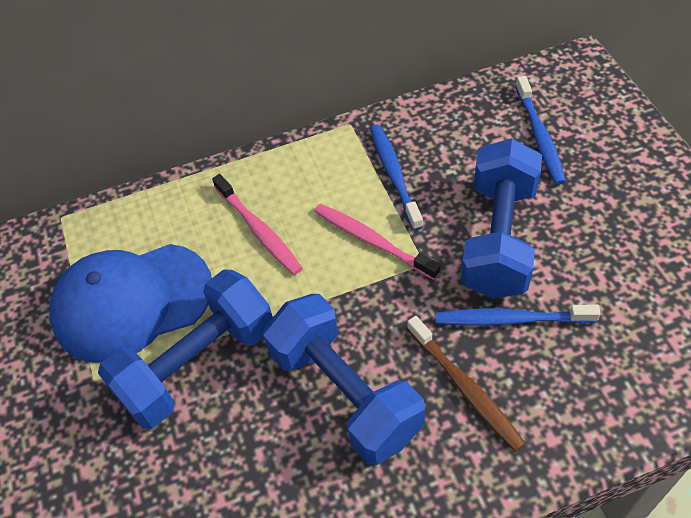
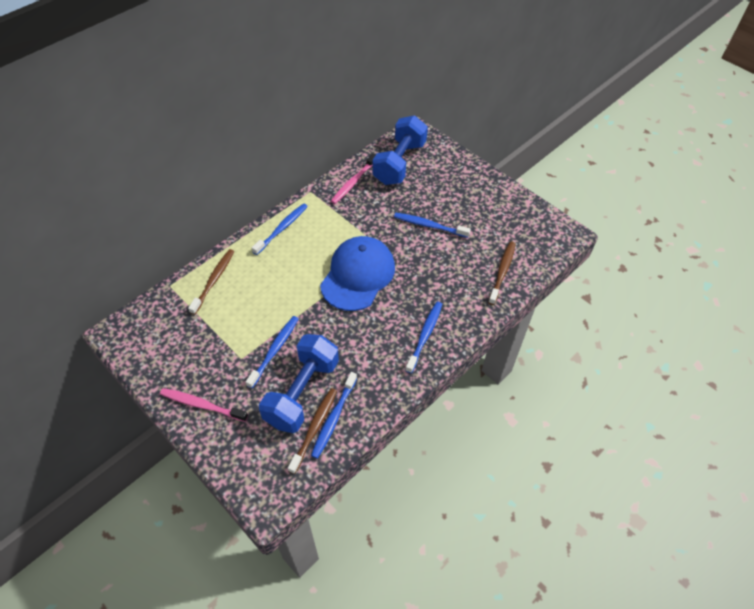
blue dumbbell: [98,269,273,429] [263,294,425,465] [461,138,542,299] = 3 -> [259,334,339,433] [372,116,428,185] = 2
blue toothbrush: [370,124,423,231] [435,304,601,326] [515,76,566,185] = 3 -> [246,316,298,388] [252,203,308,255] [311,372,357,459] [394,213,471,238] [405,302,442,373] = 5
brown toothbrush: [407,316,526,451] = 1 -> [188,249,235,315] [288,388,337,474] [488,241,516,305] = 3

